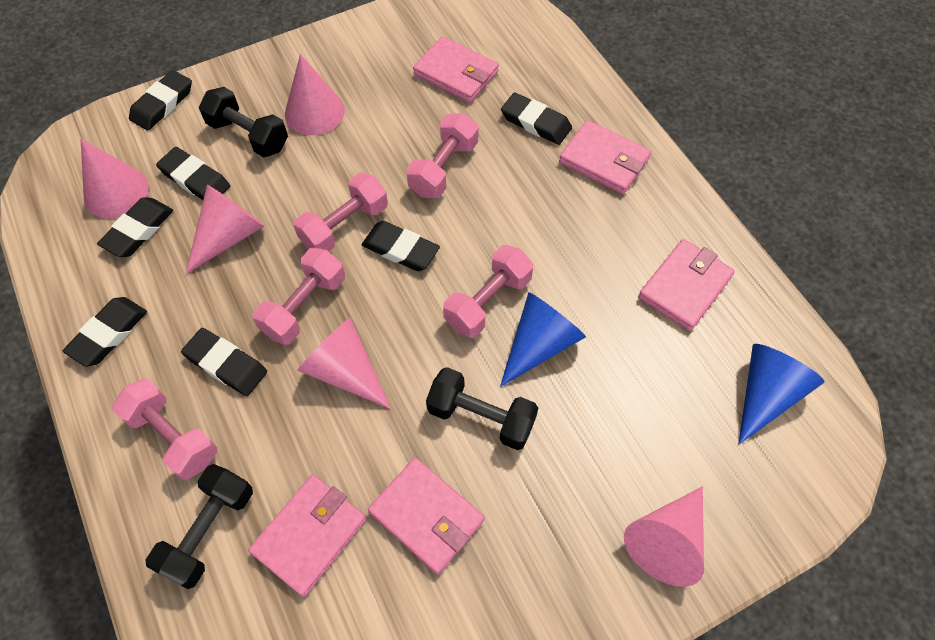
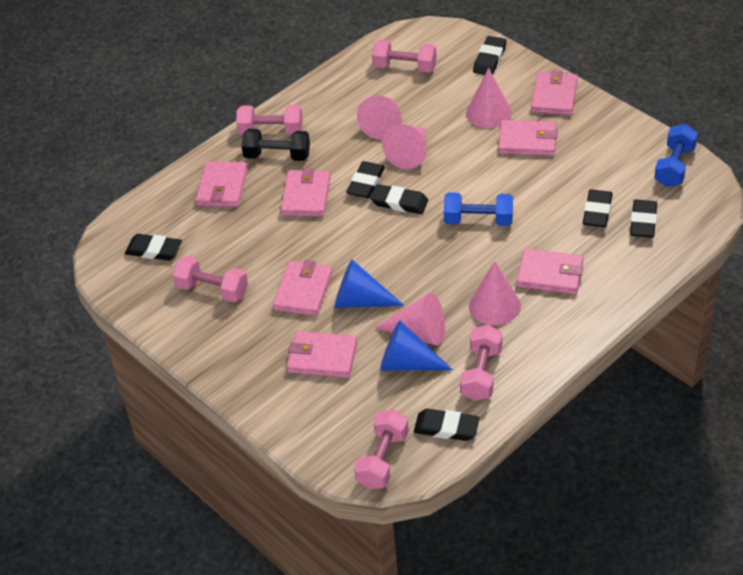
black dumbbell: [146,464,253,589] [199,87,288,157] [426,367,538,450] = 3 -> [241,129,310,161] = 1
blue dumbbell: none = 0 -> [444,192,513,226] [654,124,698,187] = 2
pink wallet: [248,475,366,597] [368,458,484,574] [413,36,499,103] [559,120,651,194] [638,239,735,331] = 5 -> [196,161,248,207] [273,260,333,316] [281,168,330,217] [287,331,357,378] [498,120,558,156] [516,249,584,294] [531,70,578,115] = 7

